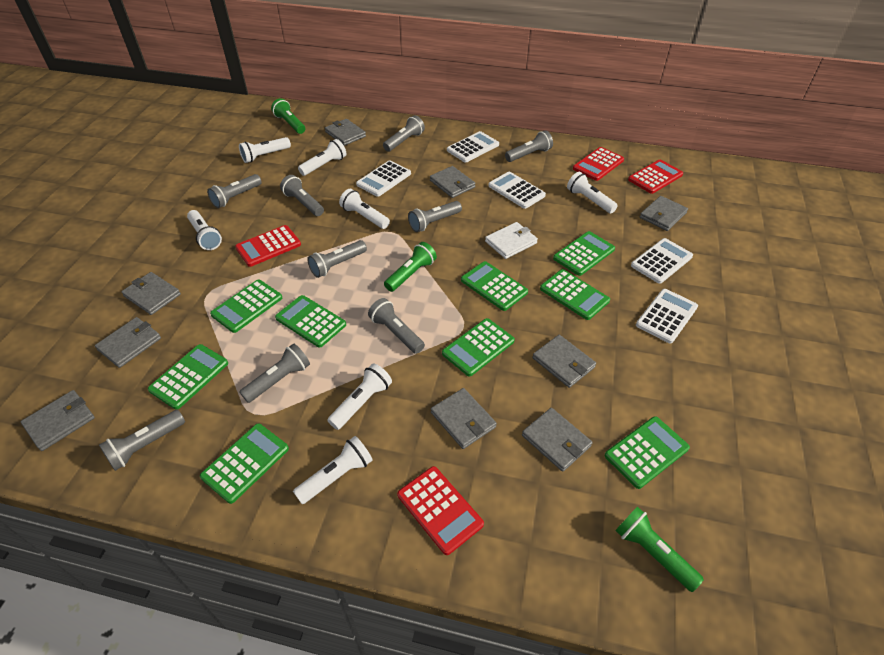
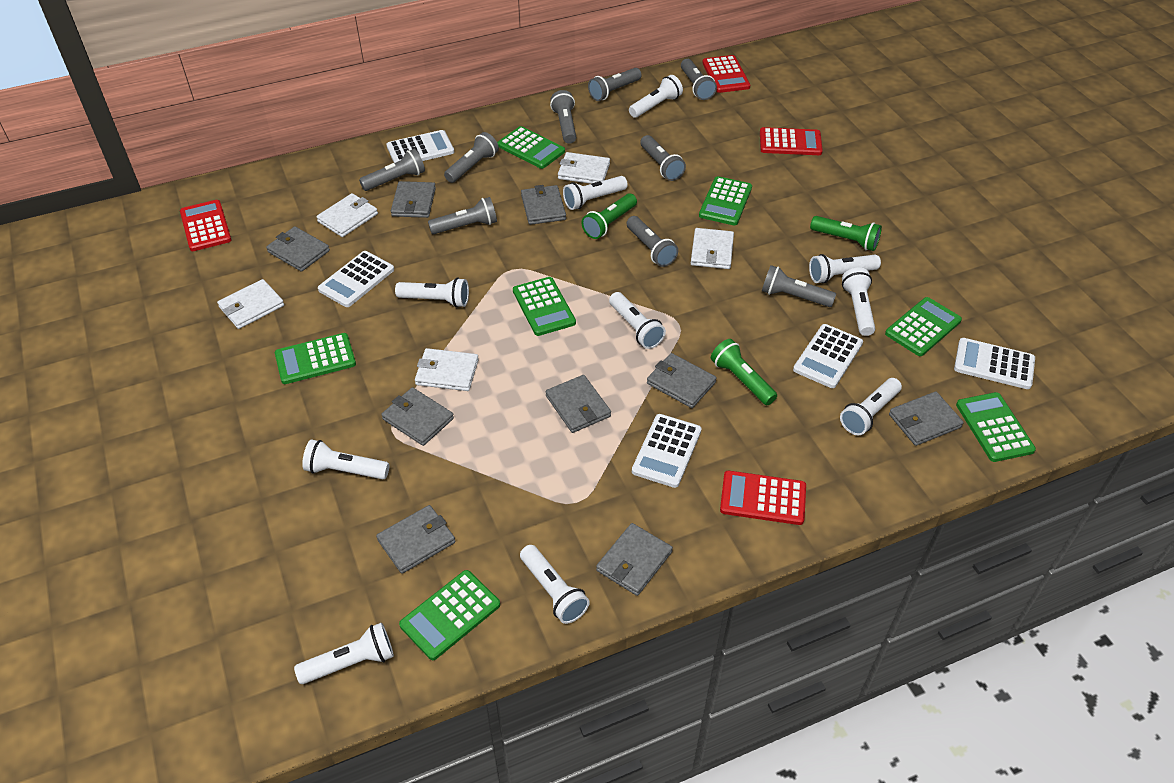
green calculator: [148,344,228,410] [200,423,289,504] [210,279,282,333] [275,295,346,348] [442,318,515,377] [461,261,528,311] [540,269,610,320] [553,231,615,276] [605,416,690,489] = 9 -> [275,333,356,384] [399,570,500,660] [497,126,565,169] [513,277,576,336] [699,176,752,226] [885,297,962,356] [956,392,1036,462] = 7
white flashlight: [187,210,222,250] [239,137,291,163] [293,436,373,504] [298,139,346,176] [327,363,392,430] [339,189,390,229] [567,172,618,213] = 7 -> [294,622,394,684] [302,439,389,479] [395,278,469,308] [520,545,590,624] [563,176,628,210] [609,292,666,349] [629,75,683,118] [809,254,881,283] [840,378,902,435] [842,267,875,336] = 10
white wallet: [485,222,538,259] = 1 -> [217,279,284,329] [316,193,378,237] [415,348,479,391] [558,152,610,184] [691,228,734,269] = 5

